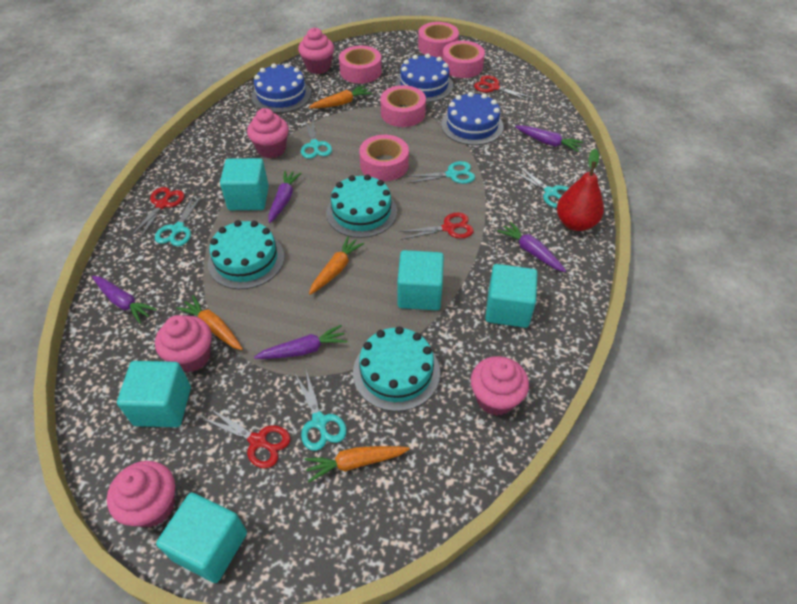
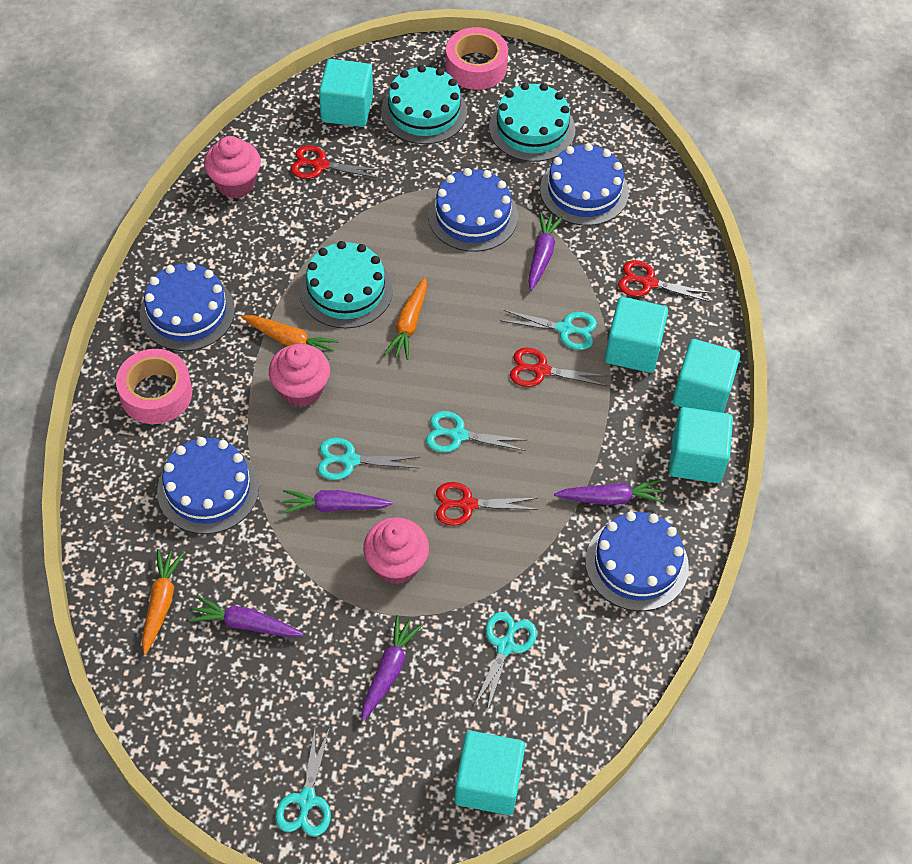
blue cake: [252,63,311,113] [395,54,453,102] [441,92,504,145] = 3 -> [140,262,235,351] [157,437,259,534] [428,168,518,252] [540,143,629,226] [585,512,689,611] = 5
orange carrot: [176,295,243,350] [304,446,410,482] [309,85,371,108] [309,236,364,295] = 4 -> [142,549,184,655] [241,315,339,360] [384,277,427,360] = 3
pink cupcake: [107,461,175,527] [155,315,212,372] [247,108,289,158] [298,28,334,74] [471,356,529,416] = 5 -> [204,136,261,198] [269,344,330,407] [363,517,429,585] = 3
pink tape: [339,46,382,84] [359,135,409,181] [380,85,426,127] [418,22,459,57] [442,41,485,78] = 5 -> [116,349,192,424] [446,27,508,90] = 2
red pear: [557,149,604,231] = 1 -> none = 0

